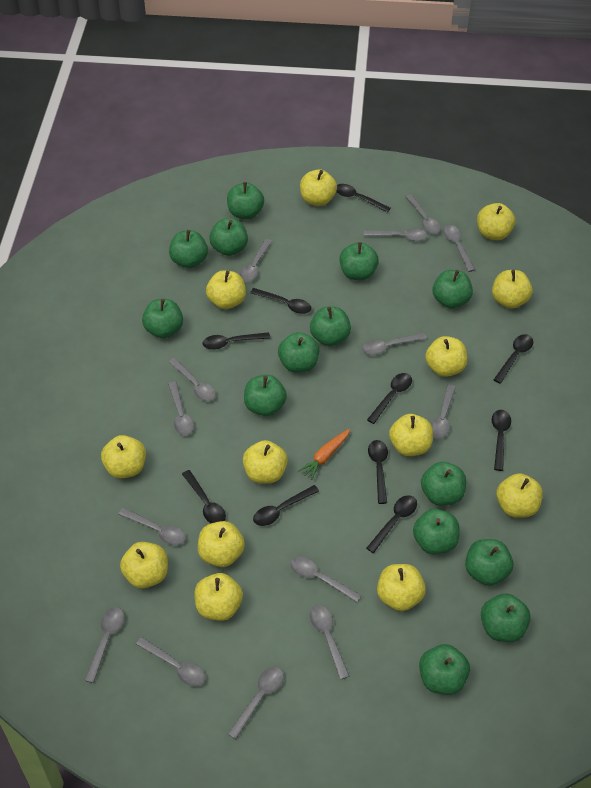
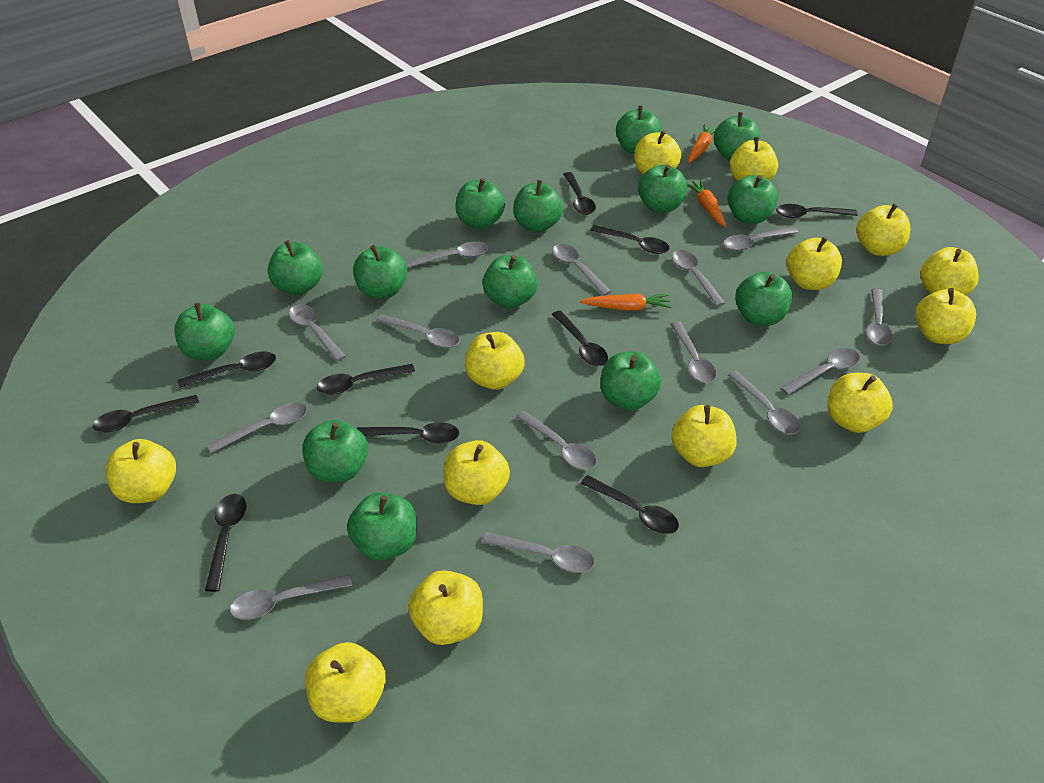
orange carrot: [298,429,350,480] = 1 -> [580,293,672,311] [687,180,726,227] [688,124,716,163] = 3

